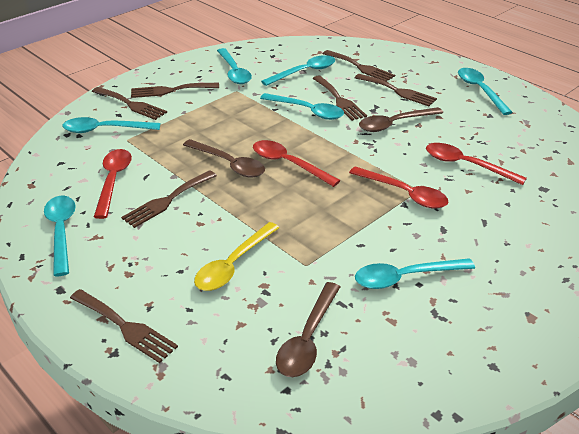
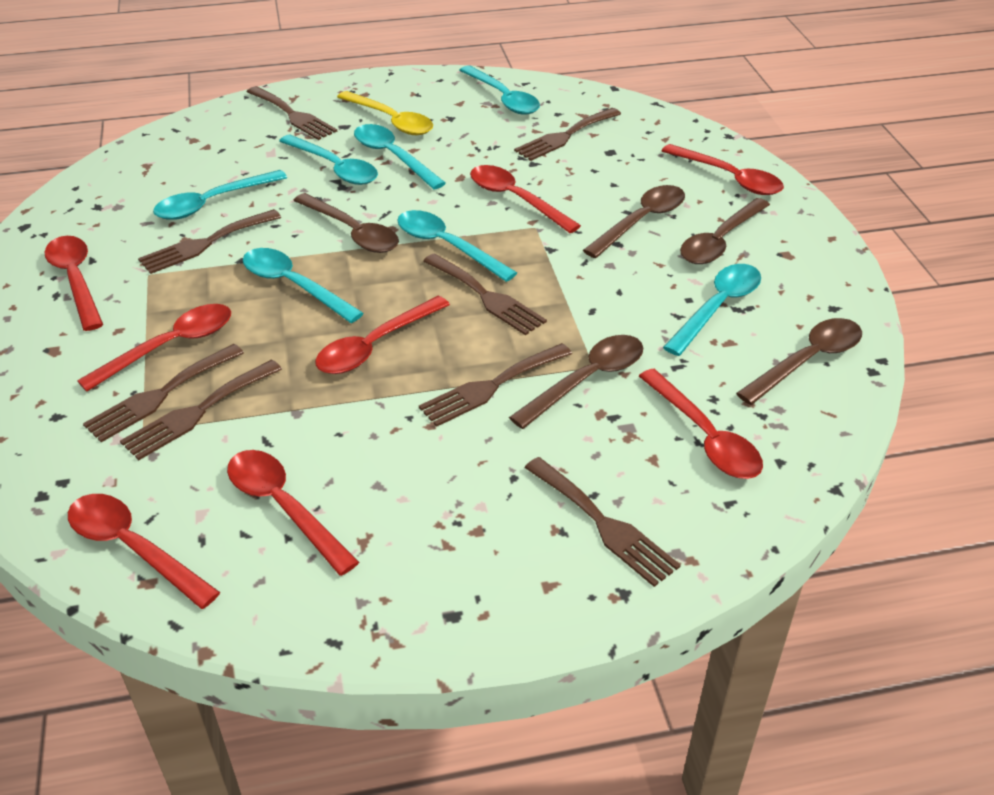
brown fork: [70,289,178,363] [92,87,167,120] [121,170,217,228] [131,83,219,98] [312,76,367,121] [323,50,395,82] [355,74,437,106] = 7 -> [83,344,244,442] [120,359,282,461] [138,209,281,274] [247,86,337,140] [419,343,572,427] [423,253,547,335] [514,108,621,161] [525,457,681,587] = 8
brown spoon: [183,139,265,177] [276,282,340,377] [359,107,443,132] = 3 -> [293,193,399,253] [509,335,643,429] [583,185,685,258] [680,198,770,264] [736,318,862,405] = 5
red spoon: [94,149,132,219] [253,140,341,187] [349,166,448,209] [426,143,527,185] = 4 -> [45,236,103,331] [68,494,220,609] [77,304,231,392] [227,450,359,576] [315,296,450,374] [470,165,581,233] [639,369,763,479] [662,144,784,195] = 8

